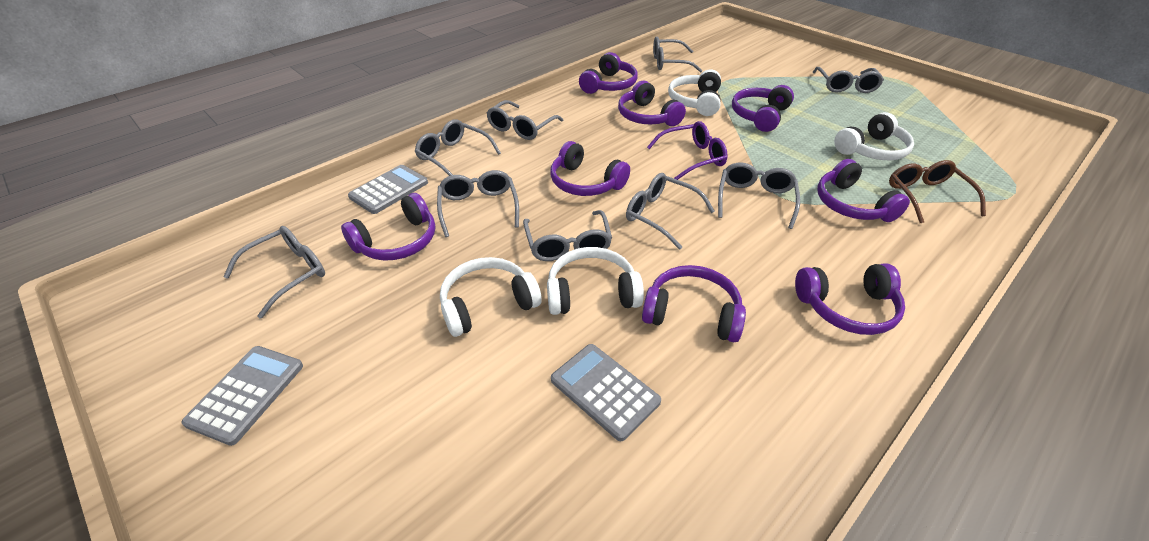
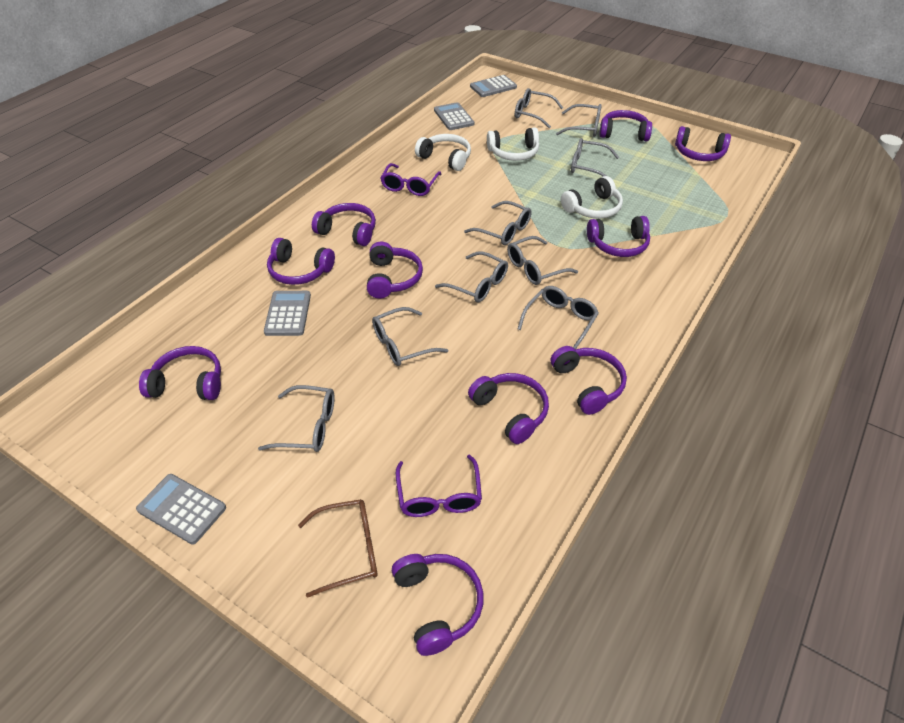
grey calculator: [181,346,303,446] [348,165,428,214] [551,344,661,441] = 3 -> [136,474,226,545] [264,291,311,336] [434,102,474,130] [470,75,517,97] = 4
purple glasses: [647,121,728,180] = 1 -> [381,163,442,196] [396,455,482,517] = 2
purple headphones: [341,193,435,261] [550,141,630,196] [579,52,638,94] [618,81,686,126] [642,265,746,342] [732,85,794,132] [795,263,905,335] [817,159,910,222] = 8 -> [139,346,221,400] [267,238,335,285] [312,203,376,246] [367,241,423,299] [392,554,484,656] [468,373,549,444] [551,346,627,415] [587,216,650,257] [600,110,652,141] [675,126,731,161] = 10
white headphones: [440,257,542,337] [547,247,644,315] [668,69,721,116] [834,112,914,160] = 4 -> [415,134,471,171] [487,127,539,161] [561,176,623,219] = 3

